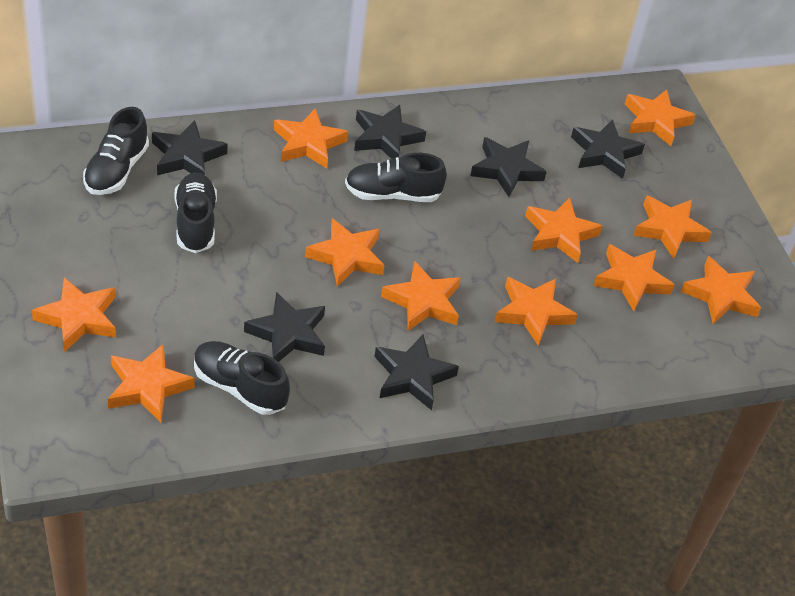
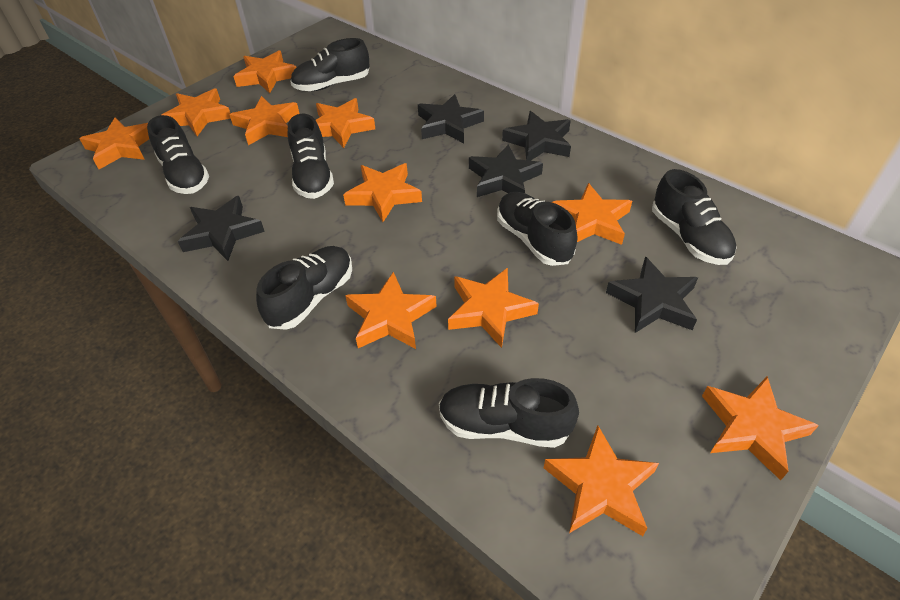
black shoe: [83,107,149,195] [174,172,217,253] [194,341,290,415] [345,153,447,202] = 4 -> [147,115,209,194] [256,246,352,330] [288,114,334,199] [290,38,370,91] [439,378,579,448] [497,192,577,266] [652,169,737,265] = 7
black star: [152,120,227,175] [244,292,325,362] [354,105,426,159] [374,334,459,410] [470,137,547,197] [571,119,645,179] = 6 -> [178,196,265,261] [418,94,484,143] [469,144,543,197] [502,111,571,161] [606,256,698,333] = 5

